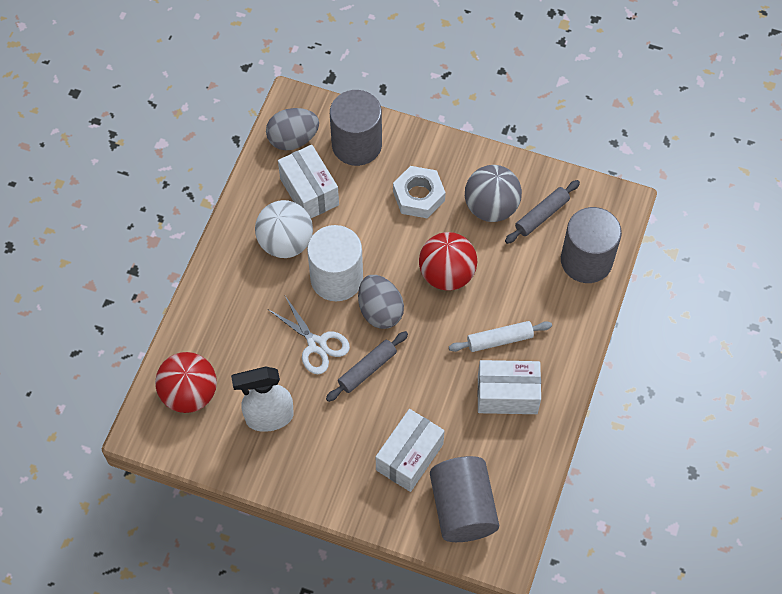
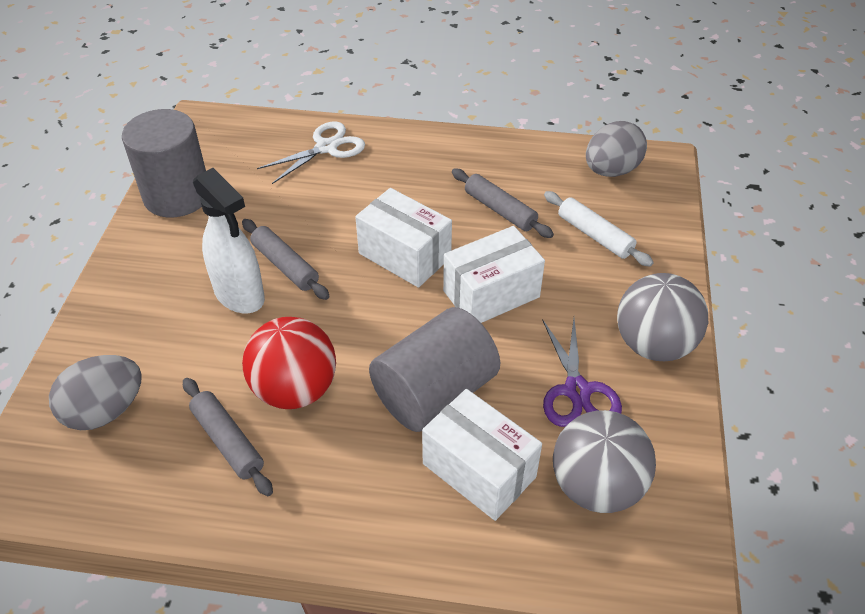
grey ball: [465,165,522,222] = 1 -> [553,410,656,513] [617,273,708,361] = 2
grey cylinder: [330,90,382,166] [430,456,499,542] [561,207,622,283] = 3 -> [122,109,206,217] [369,307,500,432] = 2
grey rolling pin: [326,331,408,402] [505,180,580,244] = 2 -> [183,378,273,496] [242,219,330,300] [452,169,554,238] = 3
purple scissors: none = 0 -> [542,319,622,427] = 1
red ball: [155,352,217,413] [419,232,477,291] = 2 -> [242,317,336,409] = 1
white ball: [255,200,313,258] = 1 -> none = 0
white cylinder: [307,225,363,301] = 1 -> none = 0
white nut: [393,166,446,219] = 1 -> none = 0

